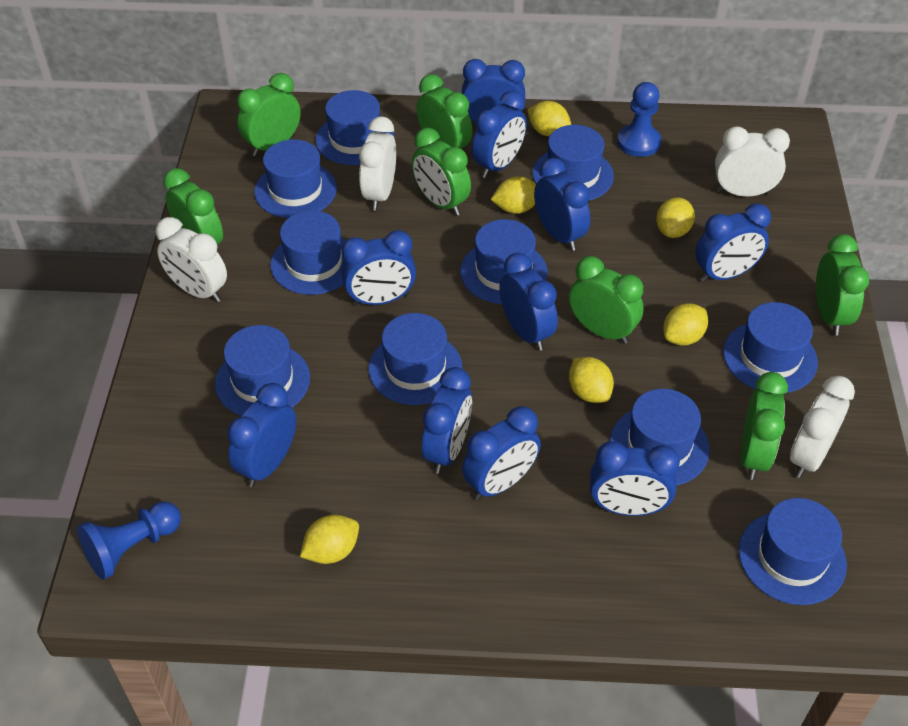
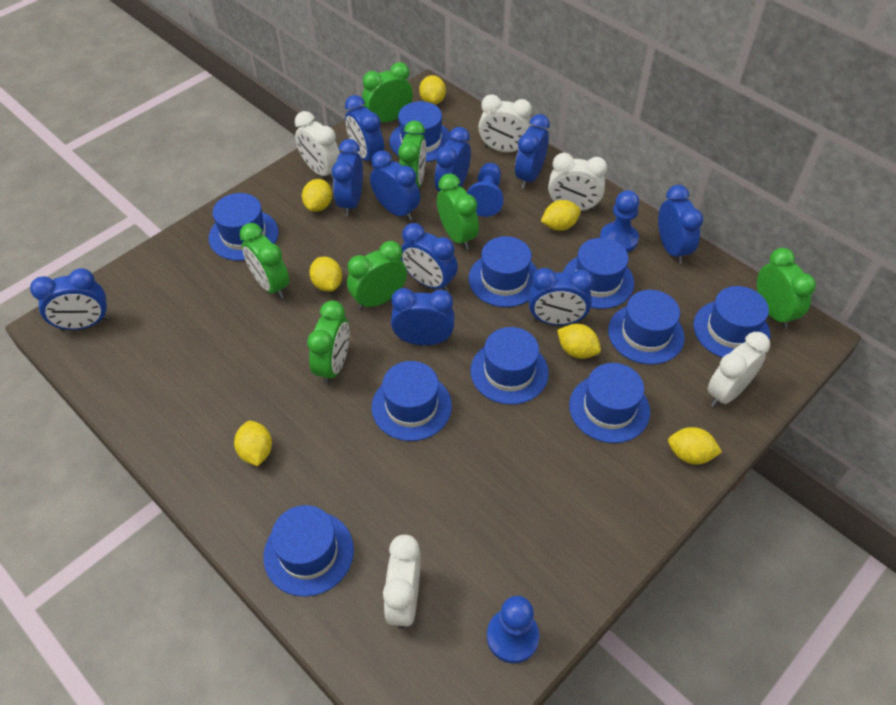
blue pawn: [77,501,181,580] [617,82,661,157] = 2 -> [467,163,504,217] [487,596,539,663] [600,190,639,253] = 3
white clock: [156,217,227,302] [359,116,396,211] [715,126,790,197] [790,376,855,478] = 4 -> [295,111,340,181] [383,535,421,629] [478,94,532,152] [548,153,607,211] [707,332,770,407] = 5
yellow lemon: [300,515,359,564] [490,177,536,214] [527,101,571,137] [569,357,614,403] [656,197,695,238] [663,303,708,346] = 6 -> [234,421,272,466] [302,179,332,212] [309,257,342,292] [419,75,446,105] [541,200,581,231] [557,324,601,359] [668,427,722,464] = 7

